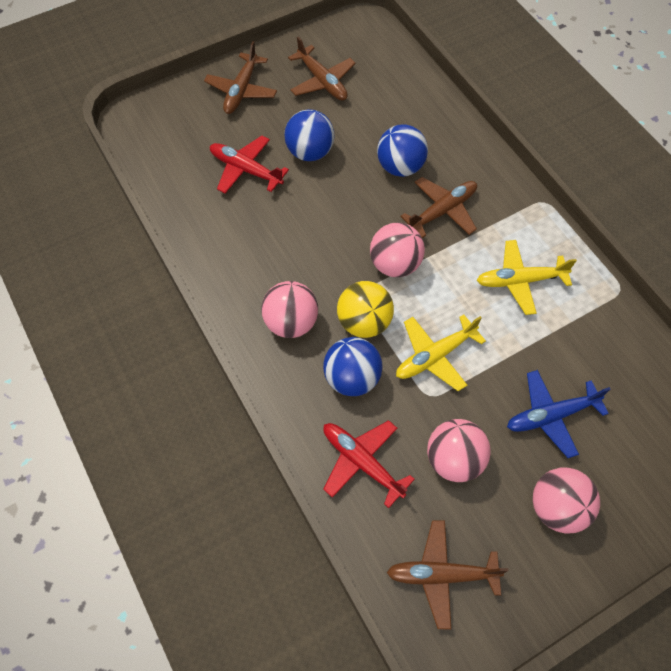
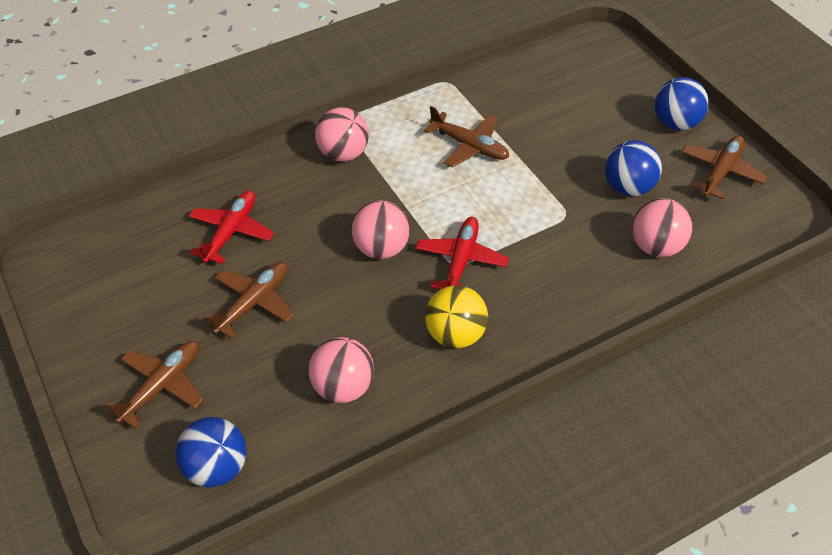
blue plane: [507,370,610,458] = 1 -> none = 0
yellow plane: [396,314,486,391] [476,240,577,315] = 2 -> none = 0

